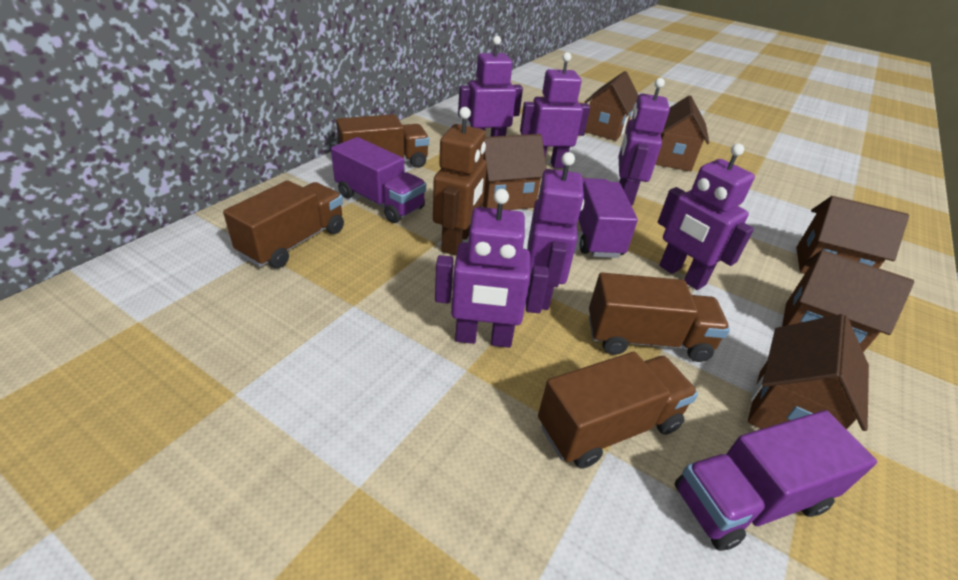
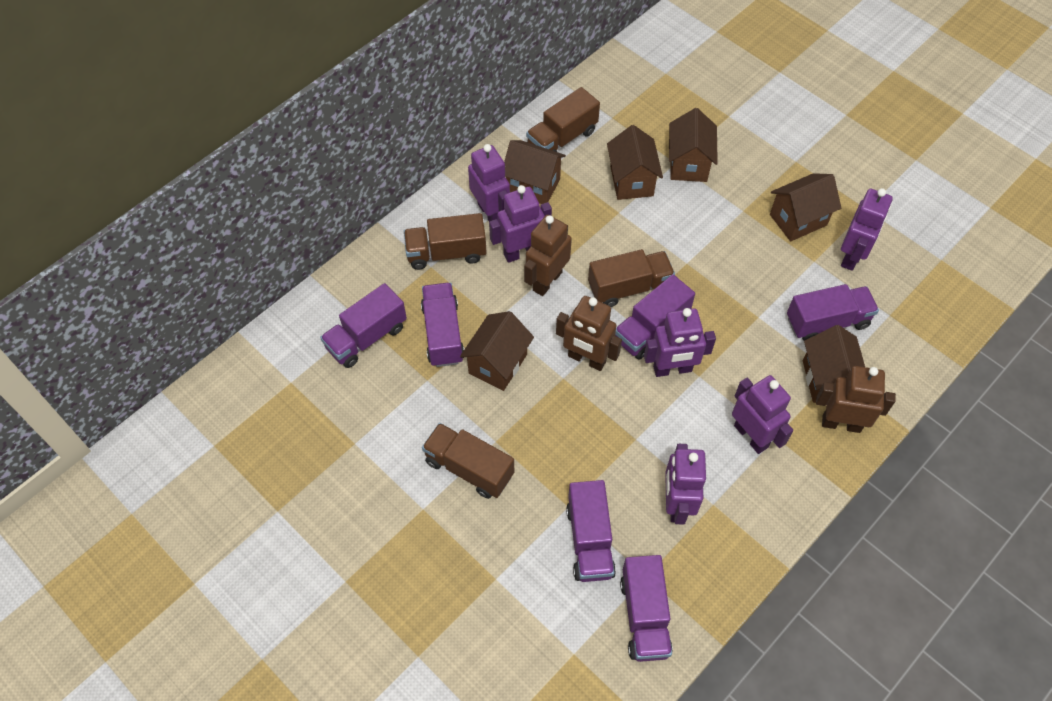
brown robot: [433,107,487,255] = 1 -> [524,215,572,296] [556,296,622,371] [816,366,896,433] = 3
purple truck: [331,137,426,223] [578,178,638,258] [675,410,877,551] = 3 -> [320,283,407,368] [421,282,464,367] [566,480,616,582] [615,274,695,360] [620,555,673,662] [787,284,879,341] = 6

